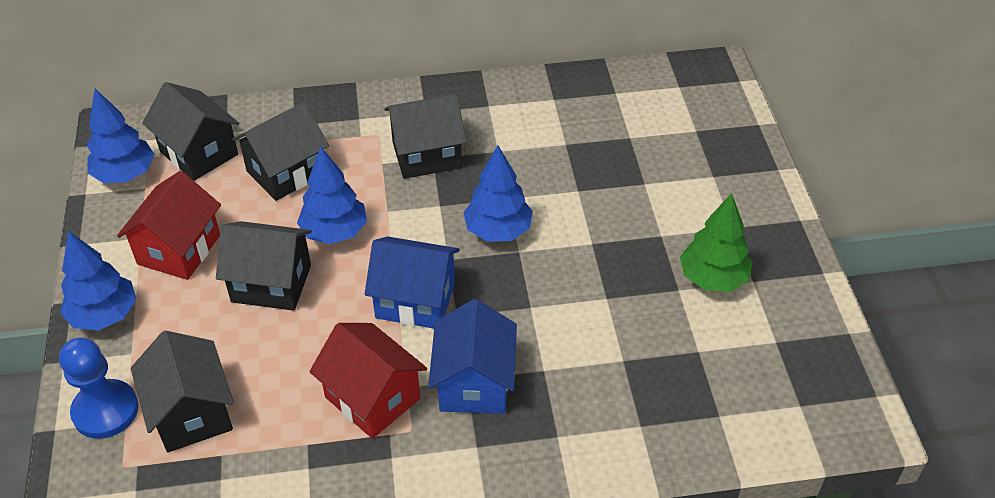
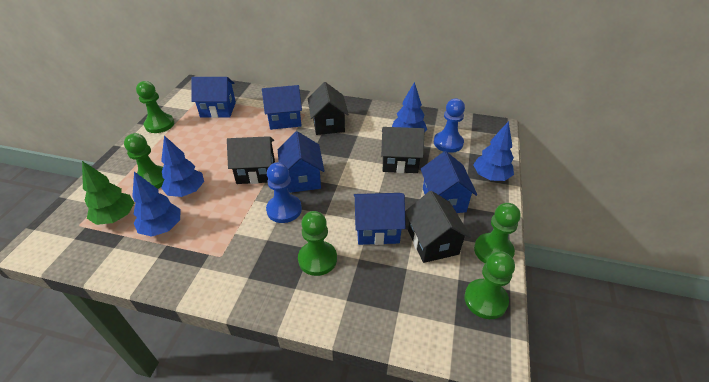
black house: [131,331,234,452] [142,82,239,181] [216,221,312,311] [232,102,329,201] [385,94,466,179] = 5 -> [227,136,275,184] [308,82,349,135] [381,127,425,173] [405,191,471,263] = 4
blue house: [365,237,460,329] [428,299,517,414] = 2 -> [191,77,236,118] [262,85,302,130] [278,131,324,193] [354,193,406,245] [421,151,477,213] = 5
blue pawn: [59,338,138,439] = 1 -> [266,162,302,223] [434,98,465,153] = 2
green pawn: none = 0 -> [124,133,164,189] [136,81,174,133] [298,211,337,276] [464,251,515,319] [474,203,521,263] = 5
red house: [117,171,221,280] [309,323,427,439] = 2 -> none = 0

